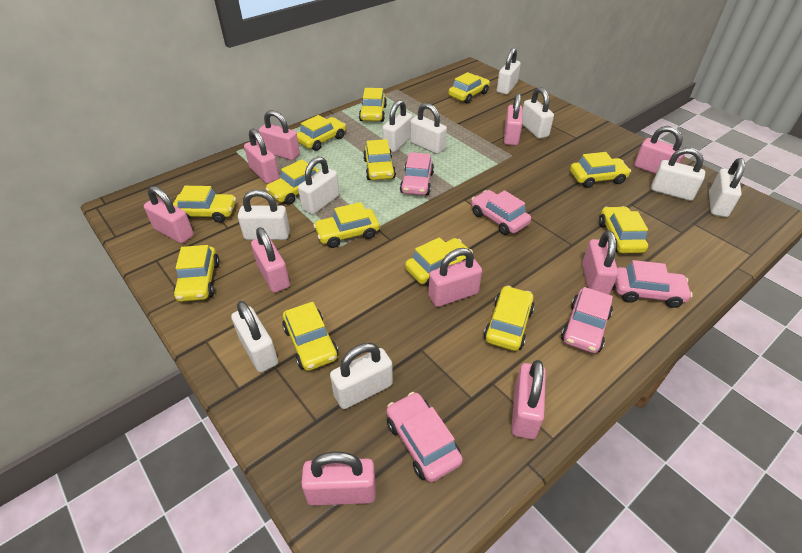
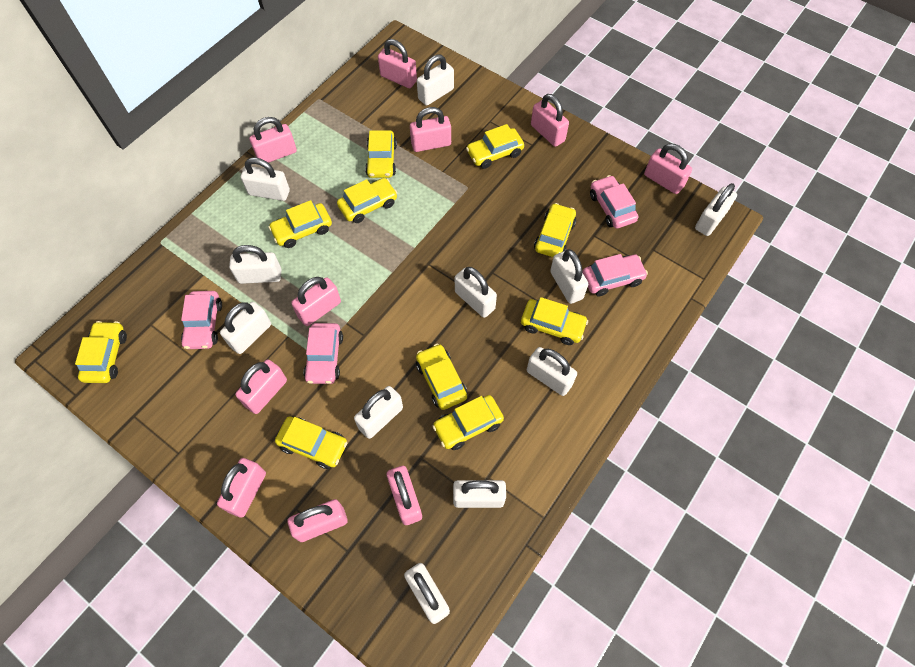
pink car: [386,392,463,482] [400,152,434,195] [471,190,531,235] [561,287,613,353] [615,260,693,308] = 5 -> [181,291,222,349] [303,323,343,384] [582,254,648,296] [590,175,638,229] = 4
white padlock: [231,301,278,372] [238,189,290,240] [298,157,339,215] [330,343,393,409] [382,100,413,152] [410,103,447,154] [497,48,521,95] [522,87,554,139] [651,147,705,201] [709,158,745,217] = 10 -> [220,302,271,354] [229,245,281,284] [241,158,290,201] [354,386,403,439] [404,563,450,624] [417,54,454,106] [453,480,506,508] [455,267,497,318] [527,347,577,396] [550,249,588,304] [695,183,737,236] = 11
yellow car: [173,186,236,223] [173,245,220,302] [266,159,320,205] [282,302,338,371] [297,115,346,151] [313,202,380,248] [359,88,387,122] [363,139,396,180] [405,237,473,287] [449,72,490,103] [484,286,535,351] [570,152,631,188] [599,206,648,254] = 13 -> [75,321,127,383] [269,200,332,248] [275,416,348,469] [337,178,397,223] [365,130,397,178] [416,344,467,410] [432,395,504,450] [466,124,524,169] [521,297,588,345] [534,203,576,257] = 10

